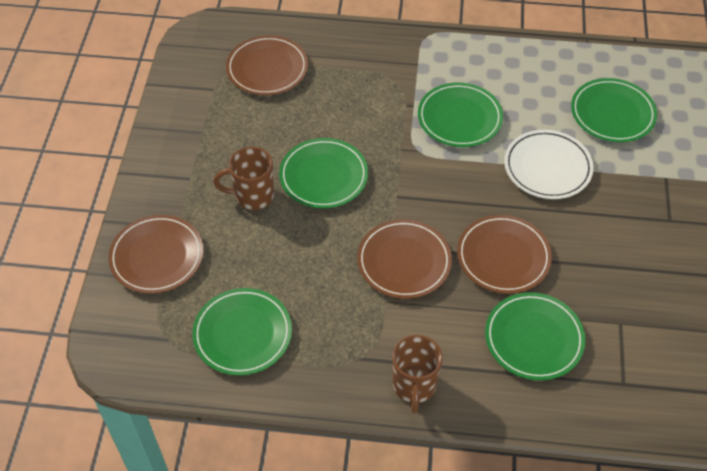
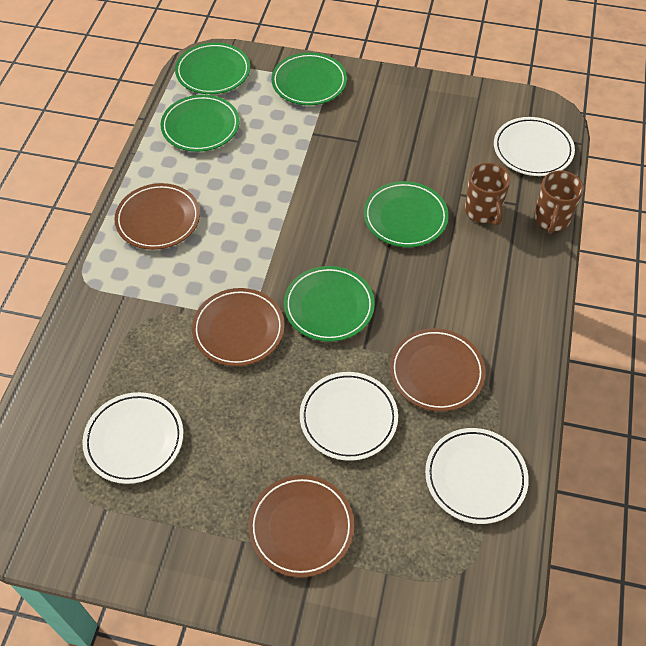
white plate: [504,130,594,199] = 1 -> [82,392,183,484] [300,372,398,461] [425,428,529,524] [494,117,575,176] = 4

